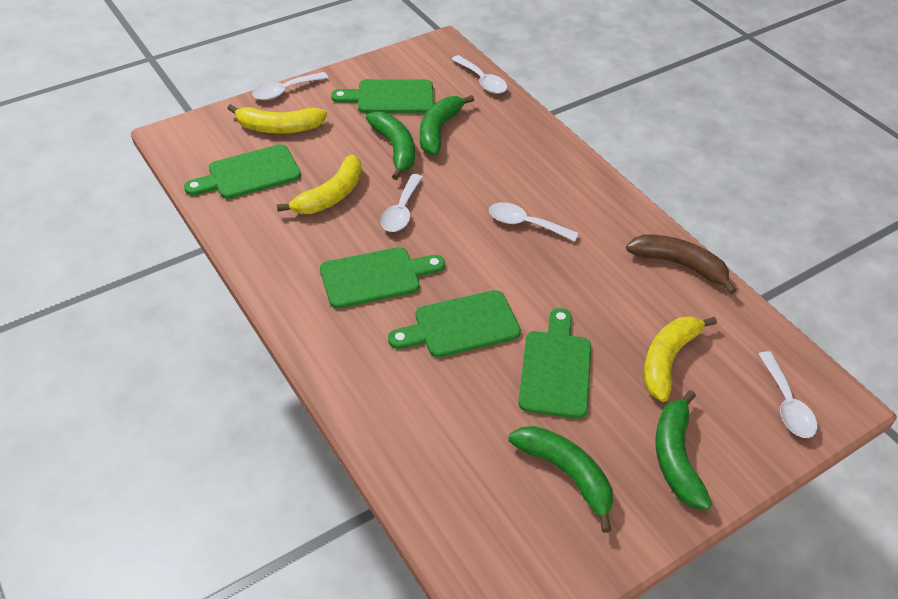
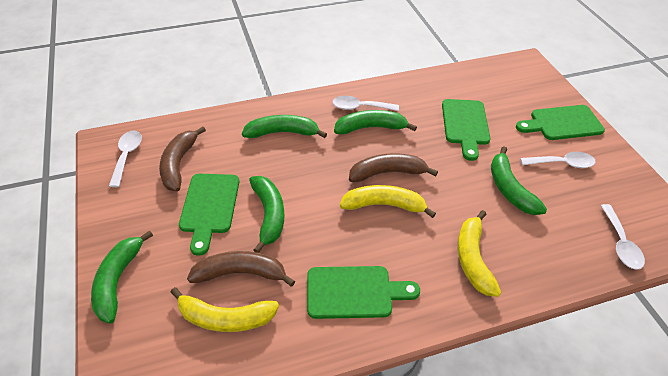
brown banana: [626,234,737,294] = 1 -> [159,127,206,191] [187,251,295,287] [349,153,438,182] = 3
green banana: [366,111,415,180] [420,95,474,155] [509,426,613,533] [655,390,712,510] = 4 -> [91,230,153,324] [242,115,327,138] [249,176,284,253] [334,110,417,135] [491,146,547,215] = 5
green cutting board: [184,144,301,199] [320,247,445,309] [331,79,434,113] [388,290,521,358] [518,308,591,419] = 5 -> [179,174,239,256] [307,266,420,319] [442,99,490,161] [516,105,605,140] = 4
white spoon: [252,72,328,100] [380,174,423,232] [452,55,507,94] [489,202,579,241] [758,351,818,438] = 5 -> [109,130,142,187] [332,96,399,111] [520,152,596,168] [600,204,645,270] = 4

